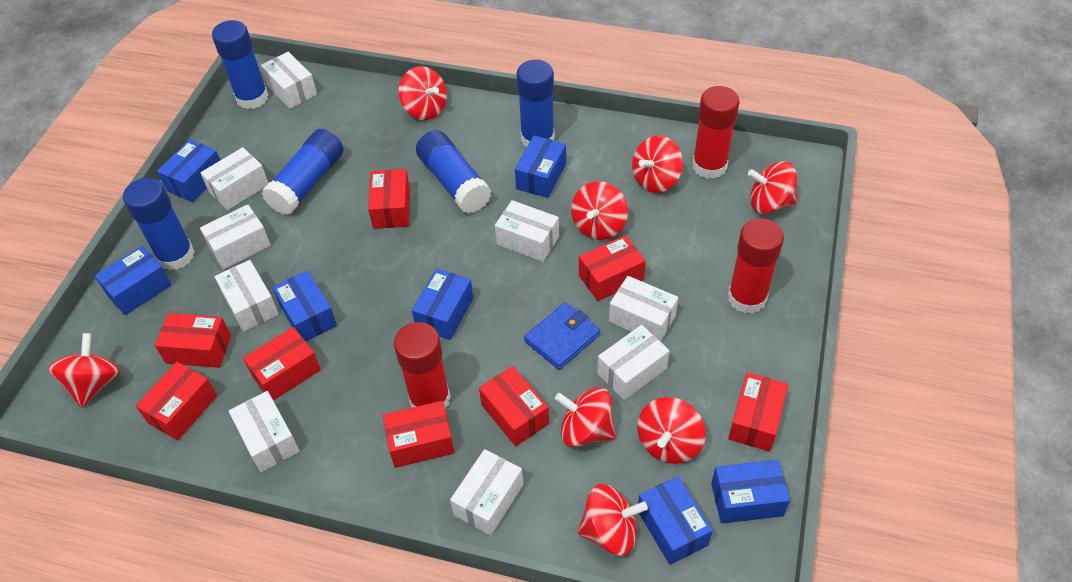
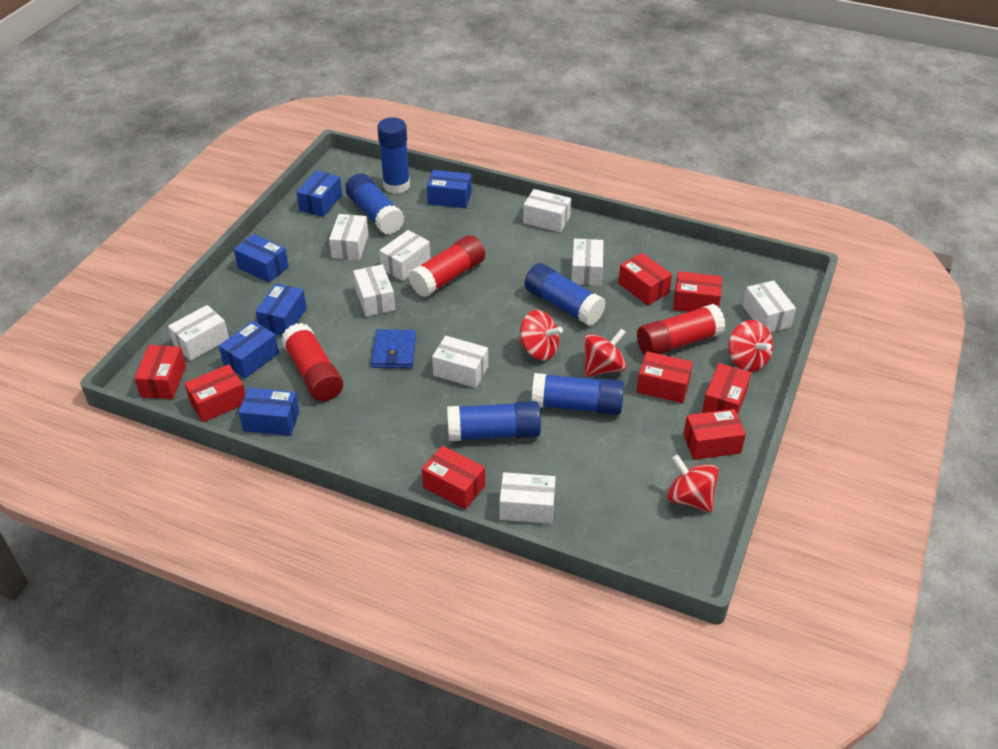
blue box: [95,246,172,315] [157,139,220,202] [272,270,337,341] [412,269,473,340] [515,135,566,198] [638,476,713,565] [711,460,790,524] = 7 -> [219,321,279,379] [234,234,289,283] [239,388,299,436] [255,283,307,336] [297,171,342,217] [427,170,472,208] = 6
red spinning top: [48,333,120,408] [399,66,447,120] [555,387,616,447] [571,181,628,240] [577,484,648,556] [632,135,683,193] [637,397,706,464] [748,161,797,214] = 8 -> [518,310,563,361] [584,328,626,377] [667,455,719,513] [729,320,773,372] = 4

